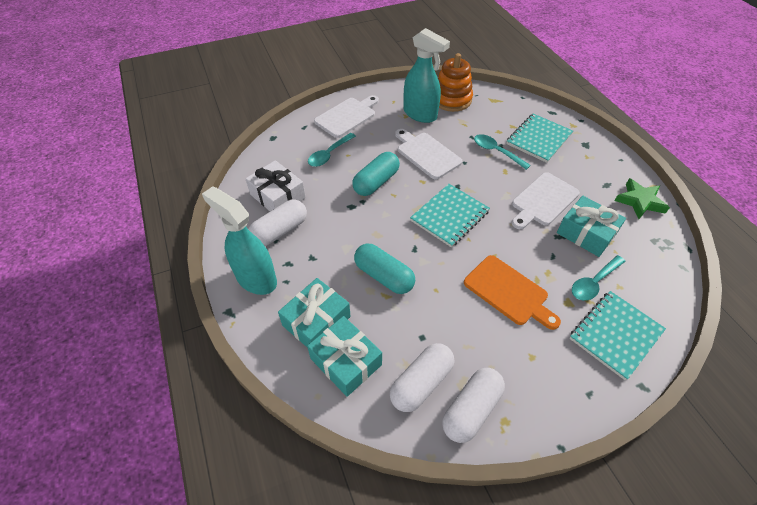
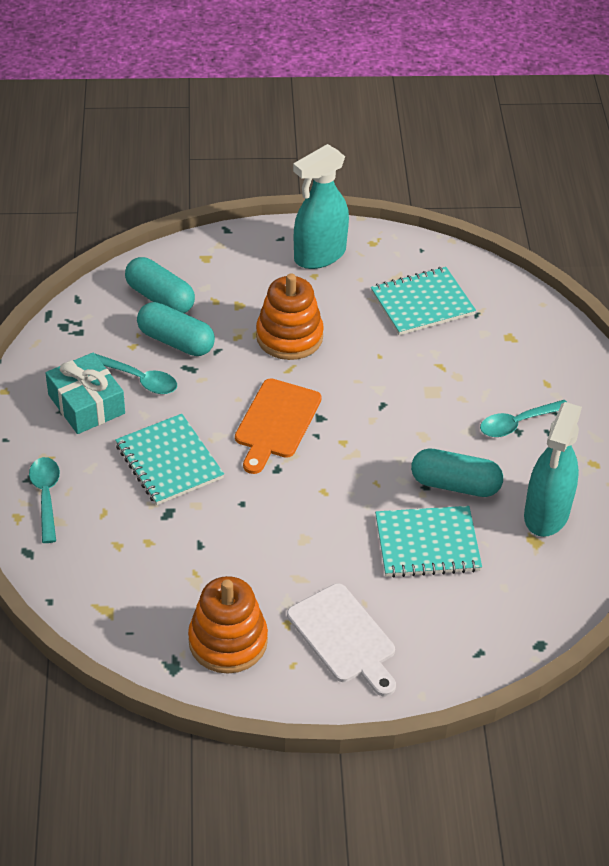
green star: [614,178,670,219] = 1 -> none = 0
orange stacking toy: [438,53,473,112] = 1 -> [188,576,268,674] [256,274,324,360] = 2
turquoise capsule: [352,152,400,196] [354,244,415,294] = 2 -> [125,257,195,313] [137,302,215,356] [411,448,503,497] = 3
turquoise gift: [278,278,351,348] [307,316,382,397] [557,196,626,257] = 3 -> [46,353,125,434] = 1
white capsule: [248,199,307,246] [390,343,454,412] [442,368,505,443] = 3 -> none = 0
white cutting board: [314,95,379,138] [395,129,462,179] [512,172,580,229] = 3 -> [287,583,396,696] = 1
white gift: [246,160,306,211] = 1 -> none = 0

